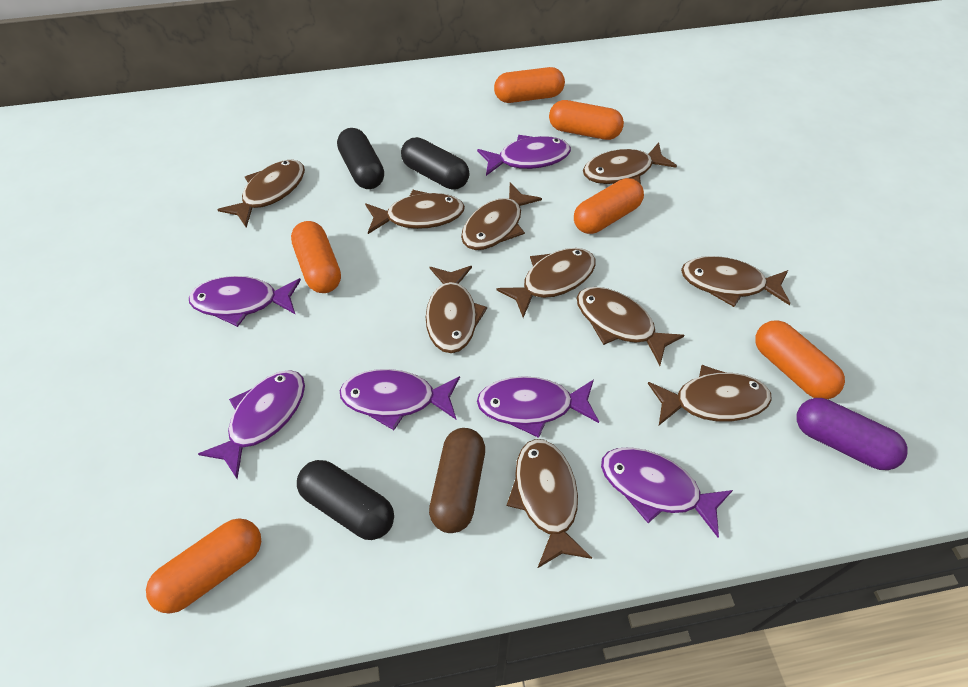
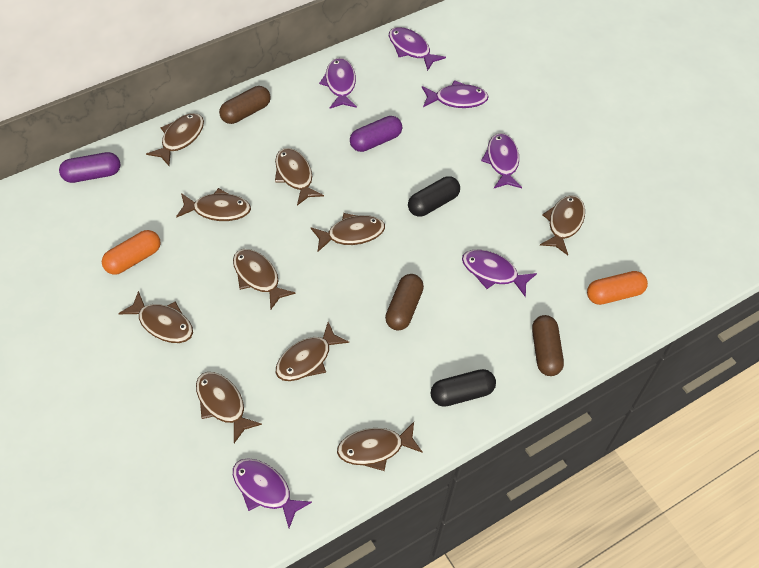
black capsule: [297,460,394,540] [337,128,384,189] [401,137,470,190] = 3 -> [408,176,460,217] [431,369,496,407] = 2
brown capsule: [429,428,485,533] = 1 -> [219,86,271,124] [385,274,424,331] [532,315,564,376] = 3
orange capsule: [146,518,261,614] [291,221,341,293] [494,67,565,103] [549,100,624,140] [574,178,644,234] [755,320,845,399] = 6 -> [102,230,161,275] [587,271,648,305] = 2
purple capsule: [797,398,908,470] = 1 -> [59,152,120,183] [350,116,402,152] = 2

